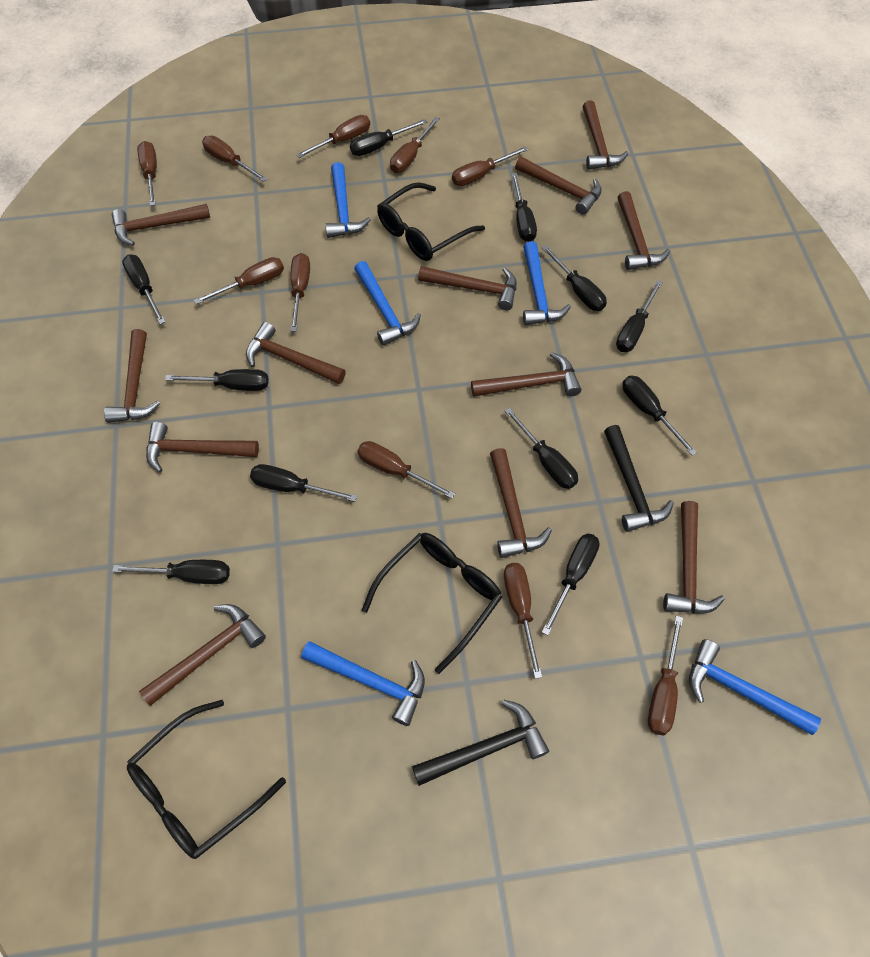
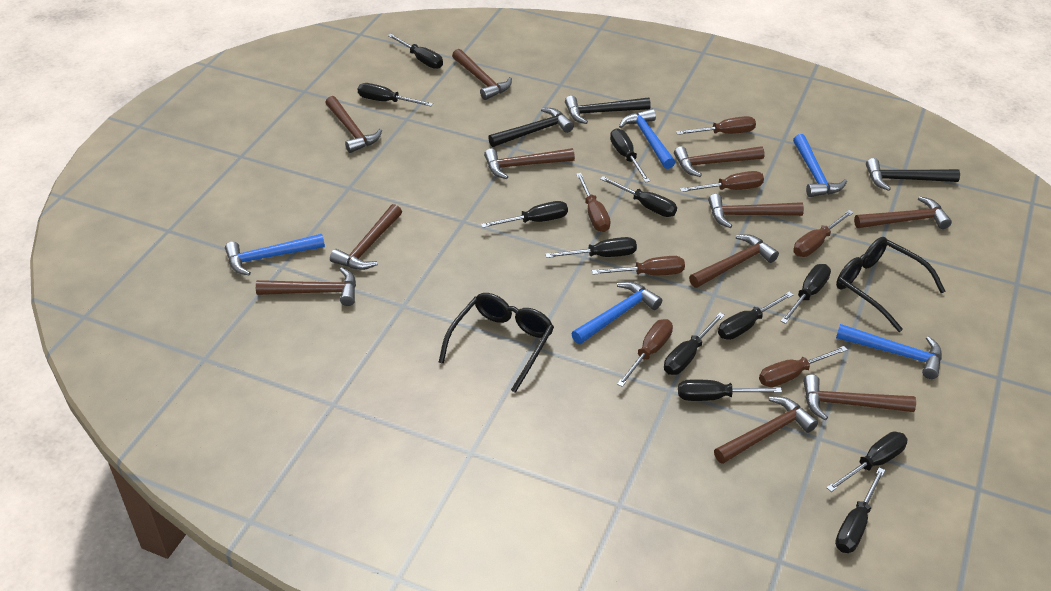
black glasses: [127,700,286,859] [362,533,502,674] [377,182,485,261] = 3 -> [438,293,554,393] [836,237,946,332] = 2
black hammer: [412,700,549,786] [604,425,674,532] = 2 -> [488,108,574,147] [565,96,651,124] [866,158,960,191] = 3
black screwdriver: [112,560,230,584] [122,254,165,324] [165,369,268,391] [250,464,357,502] [350,119,428,156] [505,408,578,489] [512,173,537,242] [541,245,607,311] [542,533,600,635] [616,280,663,352] [622,375,697,456] = 11 -> [358,83,433,106] [388,34,443,69] [481,201,568,228] [546,237,637,258] [600,176,677,217] [610,128,650,183] [664,313,725,375] [678,379,782,401] [718,291,793,340] [781,264,831,324] [826,432,908,492] [835,467,885,553] = 12
brown hammer: [104,329,160,423] [112,204,210,246] [139,604,266,706] [146,422,259,473] [246,322,346,384] [418,266,517,311] [471,352,581,397] [490,448,552,558] [515,157,602,215] [582,100,629,170] [617,191,670,270] [663,501,725,614] = 12 -> [256,267,356,306] [325,96,382,153] [330,204,402,270] [452,49,512,100] [484,148,575,179] [674,146,764,177] [689,234,779,288] [708,194,804,228] [714,396,818,464] [803,374,916,420] [854,196,952,229] = 11
brown screwdriver: [137,141,157,206] [194,257,284,304] [202,136,267,182] [291,253,310,332] [296,115,370,158] [357,441,455,499] [390,117,440,173] [452,146,528,186] [504,563,542,679] [648,616,683,736] = 10 -> [576,173,611,232] [592,256,685,275] [617,319,673,387] [676,116,756,135] [680,171,764,192] [759,346,847,387] [793,210,854,257] = 7

